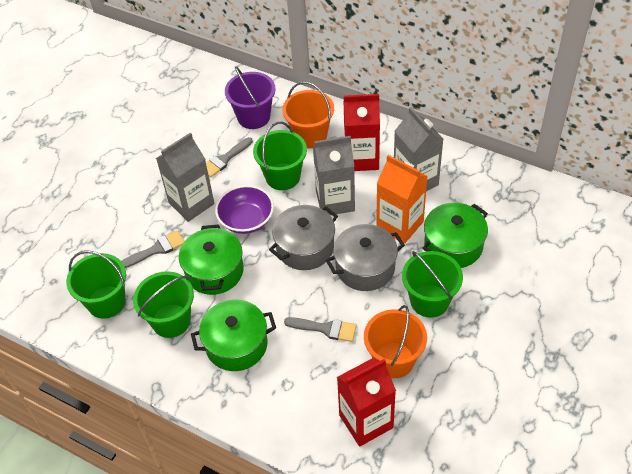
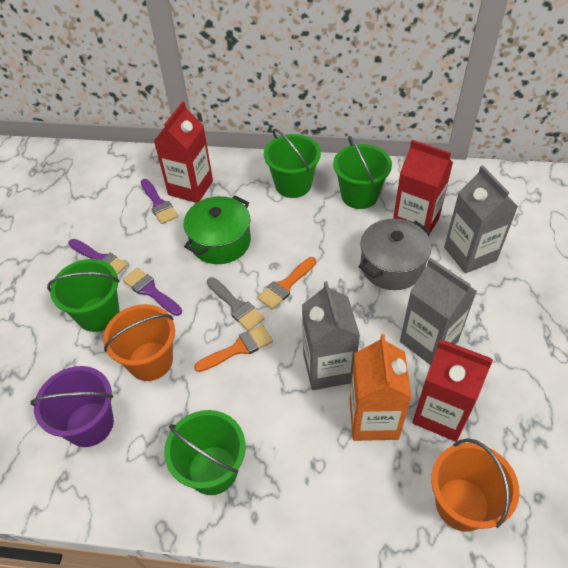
green pot: [179,224,244,295] [191,300,276,371] [423,203,488,268] = 3 -> [184,195,251,264] = 1
grey brush: [121,230,184,268] [206,137,253,178] [284,317,357,342] = 3 -> [207,277,264,331] = 1
grey pot: [269,205,338,270] [326,224,405,291] = 2 -> [359,219,431,290] = 1
orange brush: none = 0 -> [194,325,273,372] [257,257,316,310] = 2
purple bowl: [215,185,274,234] = 1 -> none = 0
purple brush: none = 0 -> [68,239,127,275] [122,268,182,316] [141,179,178,224] = 3
red carton: [337,358,396,447] [343,94,380,171] = 2 -> [154,101,213,203] [393,140,453,236] [412,340,493,442] = 3

